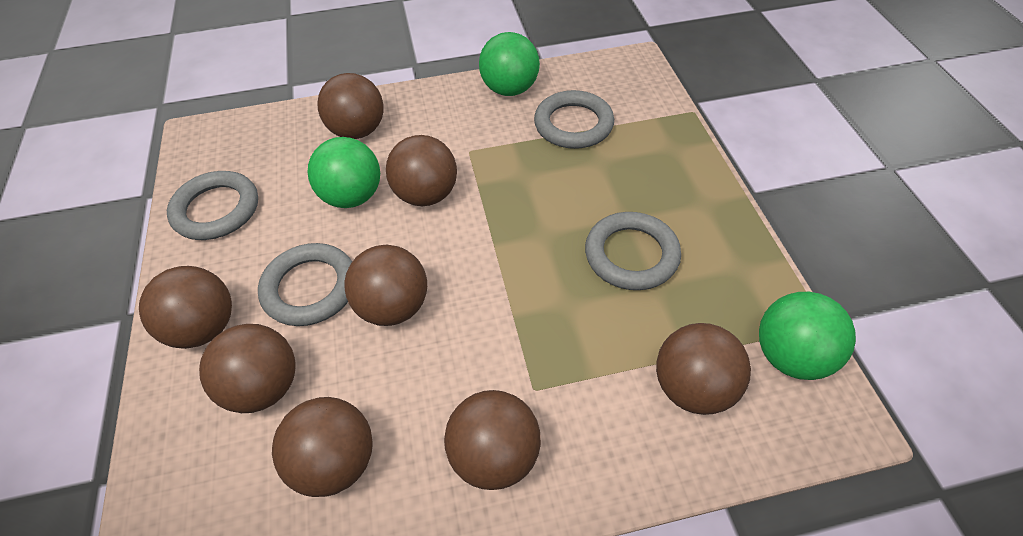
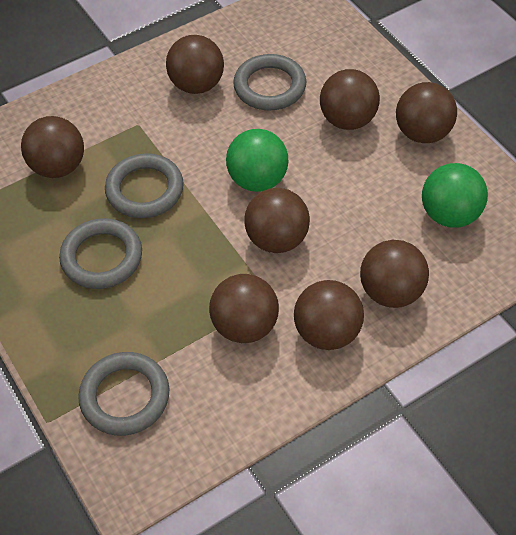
green ball: [307,137,380,208] [479,32,540,96] [759,292,856,380] = 3 -> [226,129,288,192] [422,163,488,228] = 2

